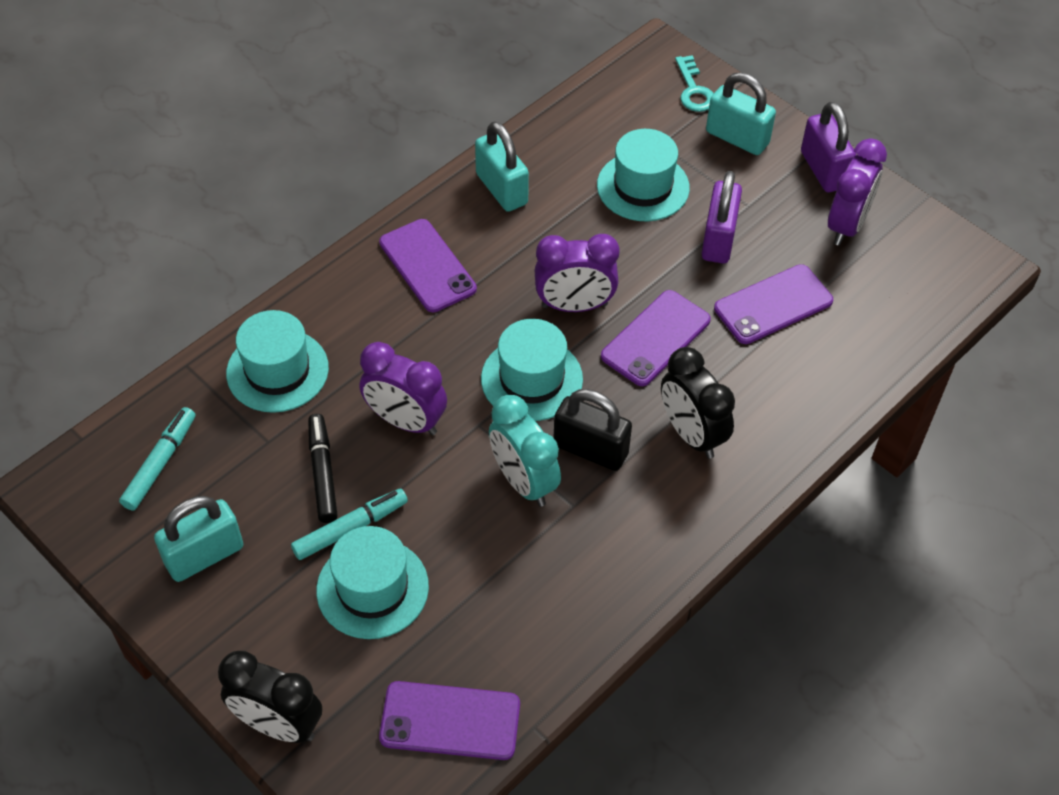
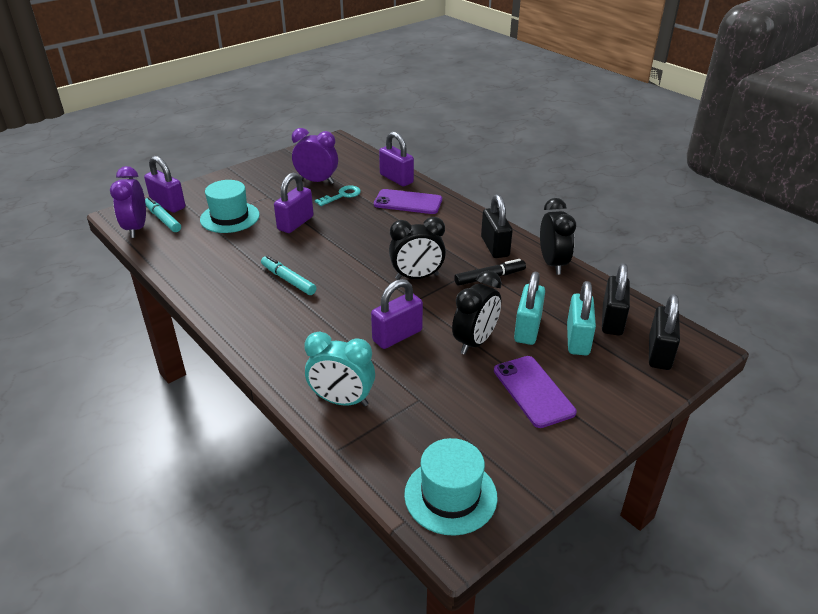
black clock: [218,651,322,743] [661,347,735,459] = 2 -> [389,217,446,280] [452,271,502,354] [540,198,576,275] = 3
black padlock: [554,389,632,471] = 1 -> [481,194,513,258] [602,263,630,336] [649,294,680,370] = 3
purple clock: [360,342,447,435] [535,234,620,312] [828,138,887,246] = 3 -> [110,166,146,238] [292,128,338,184] = 2
purple padlock: [702,171,742,264] [801,102,856,192] = 2 -> [144,156,185,213] [274,172,314,233] [371,279,423,349] [379,131,414,186] = 4
purple phone: [379,219,477,312] [379,681,520,760] [601,290,711,386] [714,264,833,344] = 4 -> [374,189,442,214] [494,356,577,428] = 2
turquoise hat: [226,310,329,413] [316,526,429,639] [481,319,583,421] [597,129,690,221] = 4 -> [200,180,260,233] [404,438,498,536] = 2
turquoise padlock: [154,496,243,582] [475,121,529,212] [706,72,776,155] = 3 -> [514,272,545,345] [567,281,596,356] = 2

